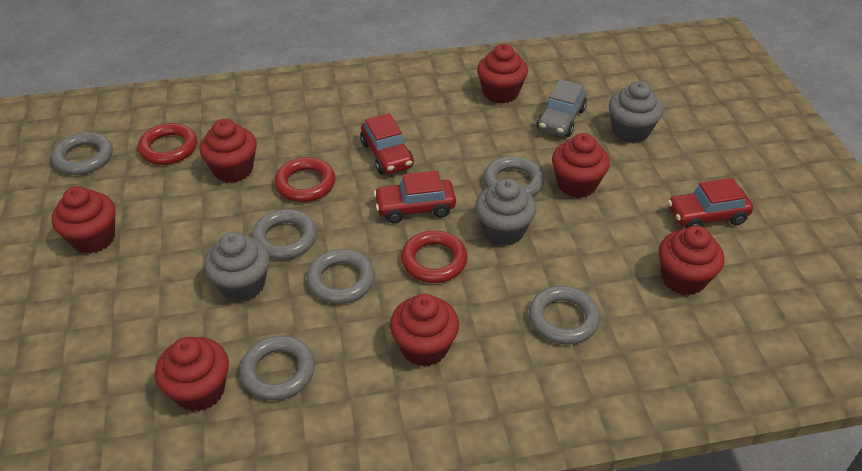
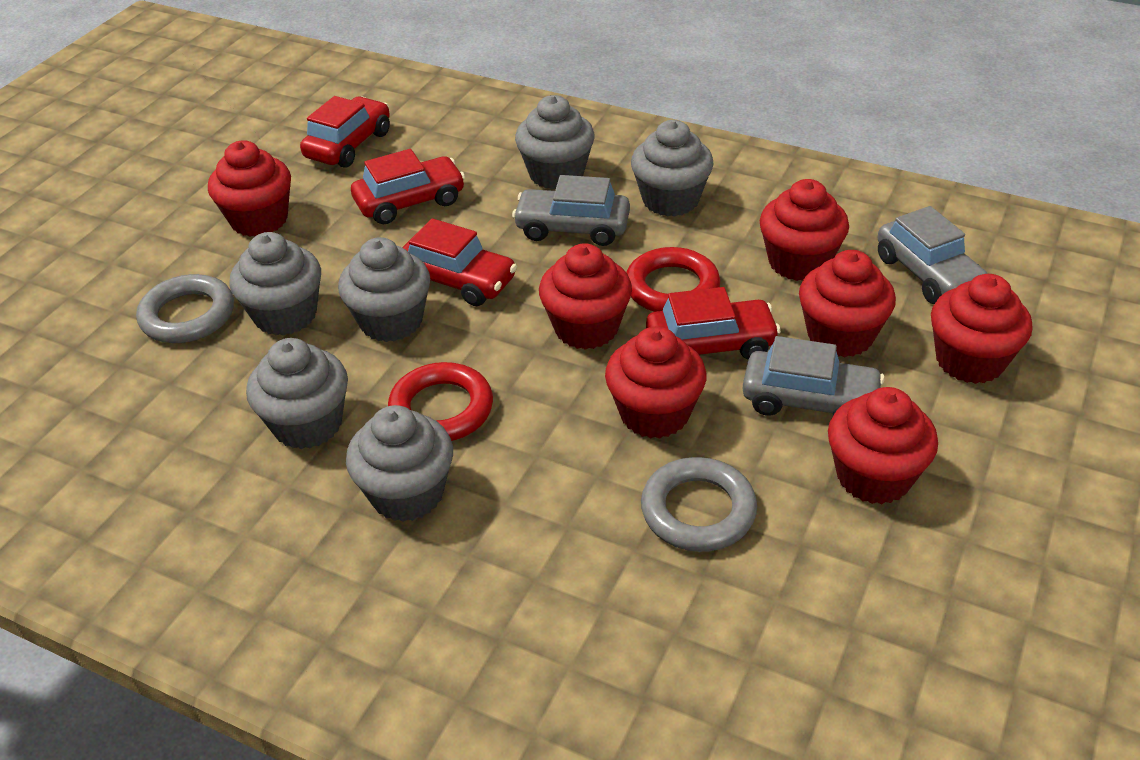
grey car: [537,79,587,137] = 1 -> [512,175,630,246] [742,336,885,416] [878,206,987,304] = 3
grey cupcake: [204,232,270,302] [475,178,536,246] [609,81,663,143] = 3 -> [229,232,321,336] [246,338,348,449] [338,237,430,342] [346,405,453,522] [515,95,594,189] [631,120,714,217] = 6
grey ring: [51,132,113,175] [240,336,315,400] [252,209,317,260] [307,249,375,304] [483,156,544,197] [529,286,600,345] = 6 -> [136,274,234,343] [641,457,757,552] = 2
red car: [360,113,414,174] [373,170,456,223] [667,178,753,228] = 3 -> [300,96,390,168] [351,149,465,224] [402,218,517,306] [646,287,781,359] = 4
red ring: [138,123,197,165] [274,157,335,202] [401,231,467,283] = 3 -> [388,362,493,441] [626,247,720,312] = 2

